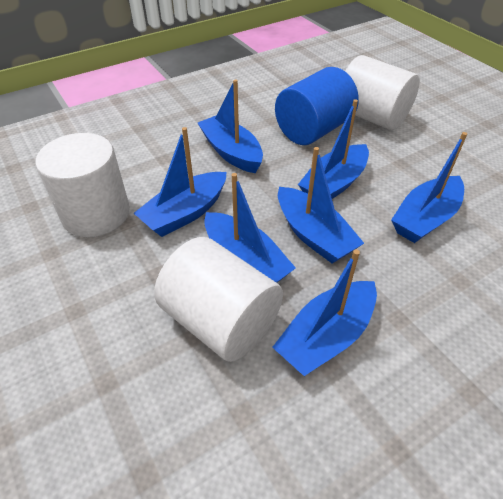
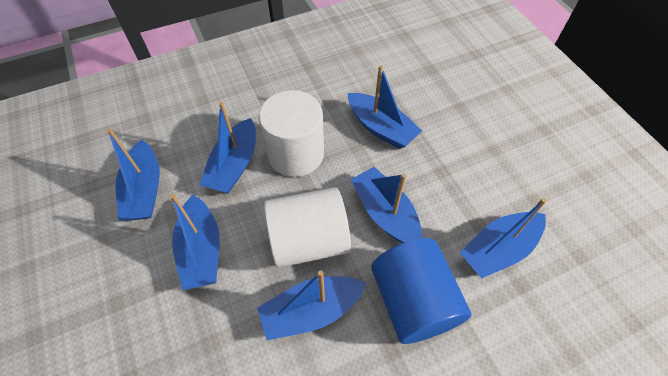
white cylinder: [36,133,130,237] [154,237,283,362] [345,55,420,130] = 3 -> [259,90,324,177] [264,187,351,268] = 2

